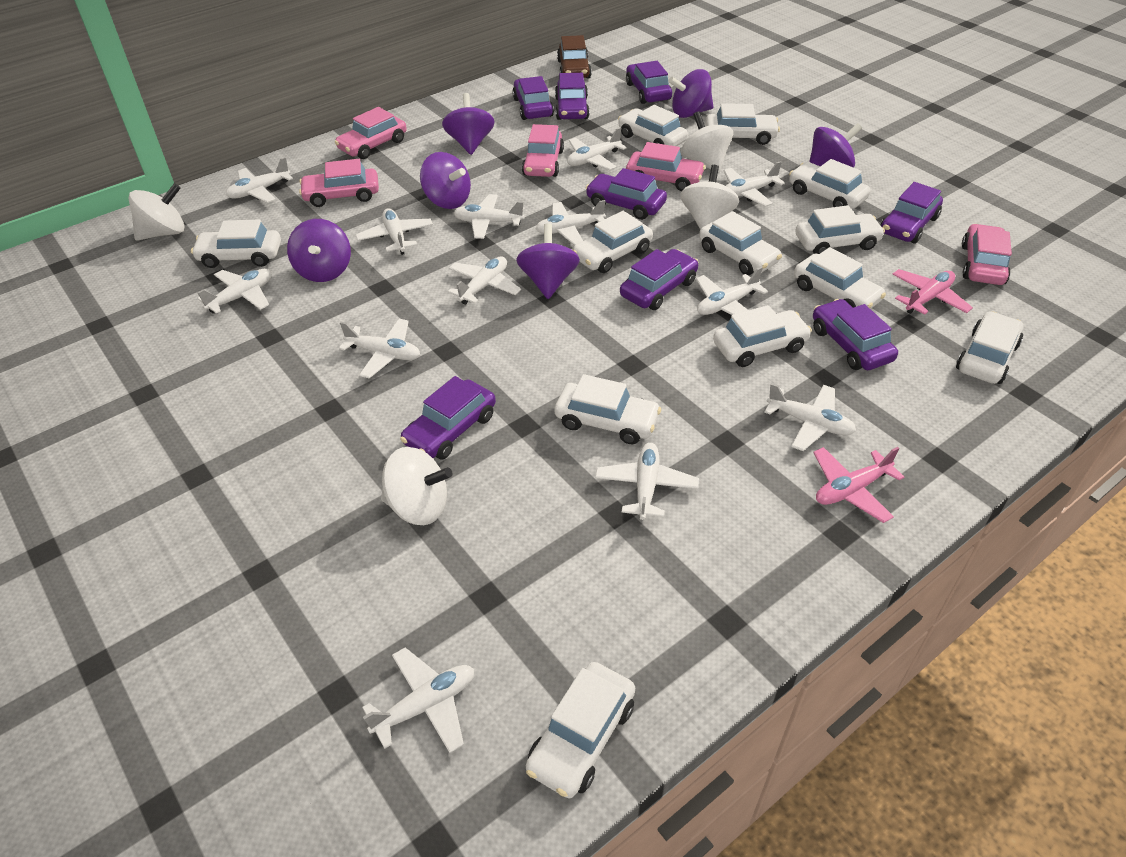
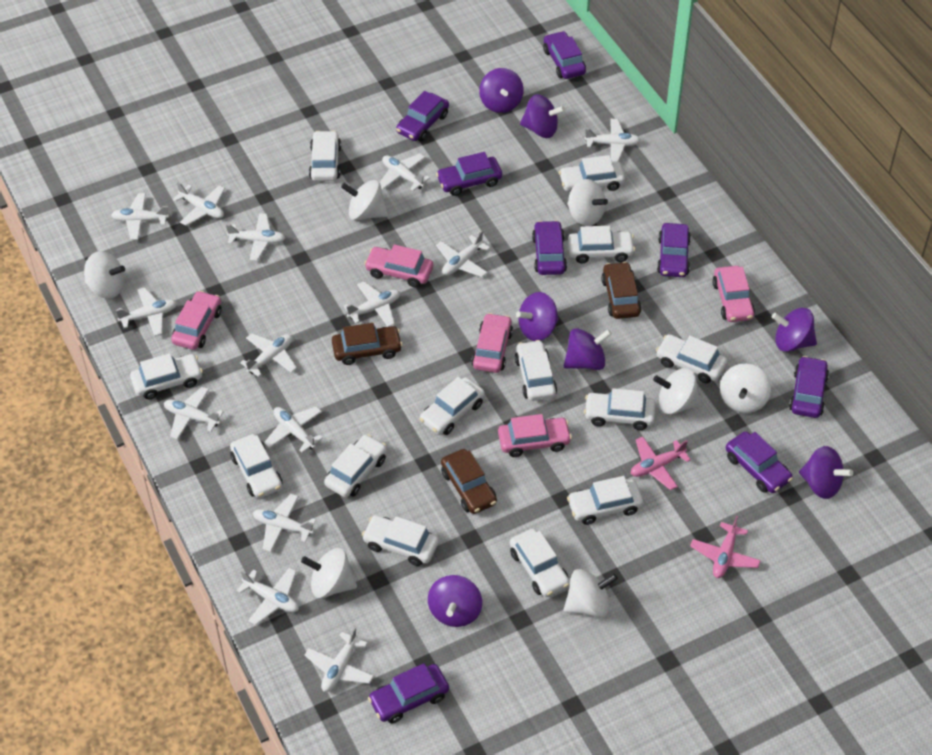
brown car: [557,35,592,78] = 1 -> [332,323,403,365] [441,449,497,514] [601,262,642,319] = 3
purple spinning top: [287,219,351,282] [420,152,471,209] [442,93,495,155] [516,223,580,299] [668,69,714,118] [809,123,862,168] = 6 -> [428,575,482,627] [479,68,524,113] [516,292,559,341] [520,94,565,138] [564,328,612,370] [772,308,817,352] [799,446,853,499] = 7
white car: [191,219,281,268] [526,662,635,798] [555,374,661,444] [573,211,653,273] [618,105,688,146] [699,211,782,275] [706,103,780,145] [713,305,812,367] [789,159,871,209] [794,247,886,309] [795,205,885,254] [956,311,1024,384] = 12 -> [130,353,203,399] [230,434,282,498] [309,130,341,181] [324,434,387,497] [362,515,439,566] [420,377,485,435] [510,529,570,597] [515,340,557,401] [559,155,625,191] [567,476,643,525] [568,226,635,263] [584,388,656,430] [656,334,728,383] = 13
white plane: [197,269,272,314] [226,157,293,203] [339,319,420,378] [356,208,433,255] [362,647,474,753] [448,256,521,305] [454,194,524,239] [536,200,605,246] [567,127,627,170] [595,443,699,520] [696,267,768,316] [724,161,785,207] [764,383,856,451] = 13 -> [111,193,169,240] [116,287,177,336] [164,387,223,439] [173,182,225,226] [226,213,285,261] [237,568,299,625] [240,333,297,377] [253,494,316,552] [264,406,323,453] [305,627,374,692] [344,281,400,327] [380,153,430,191] [436,231,490,277] [584,119,641,161] = 14
white spinning top: [128,183,184,241] [381,447,453,525] [680,165,739,229] [681,111,733,173] = 4 -> [84,251,125,299] [301,548,357,598] [341,180,388,221] [564,569,618,618] [567,179,608,226] [653,368,701,414] [720,364,771,413] = 7

